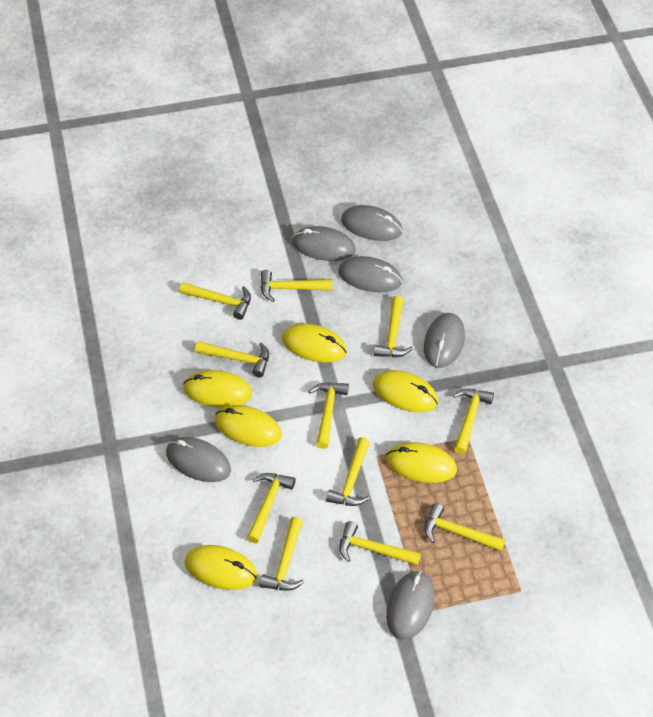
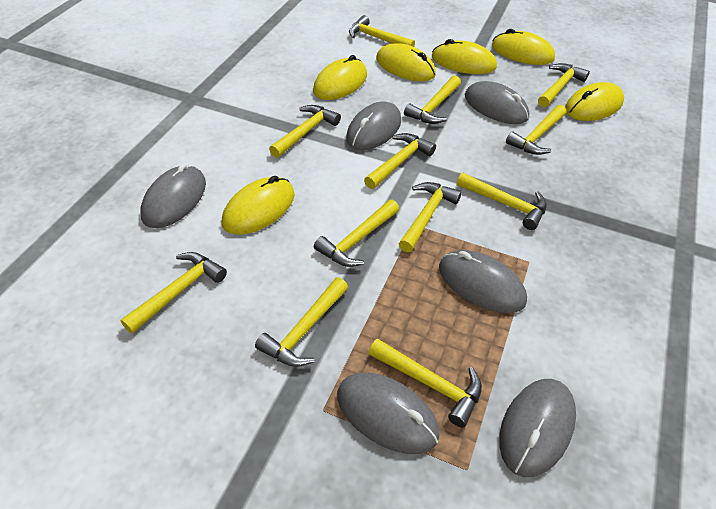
yellow hammer: [180,282,251,320] [195,341,269,377] [247,473,296,543] [259,517,304,591] [261,270,332,302] [308,382,349,449] [326,437,370,506] [339,521,421,565] [373,296,413,357] [425,503,505,551] [453,389,494,454] = 11 -> [120,252,227,334] [255,277,348,367] [269,105,341,158] [314,200,399,267] [349,15,415,47] [364,133,436,189] [369,338,482,427] [399,182,462,252] [404,76,461,124] [456,173,547,230] [506,105,566,155] [538,63,590,108] = 12

